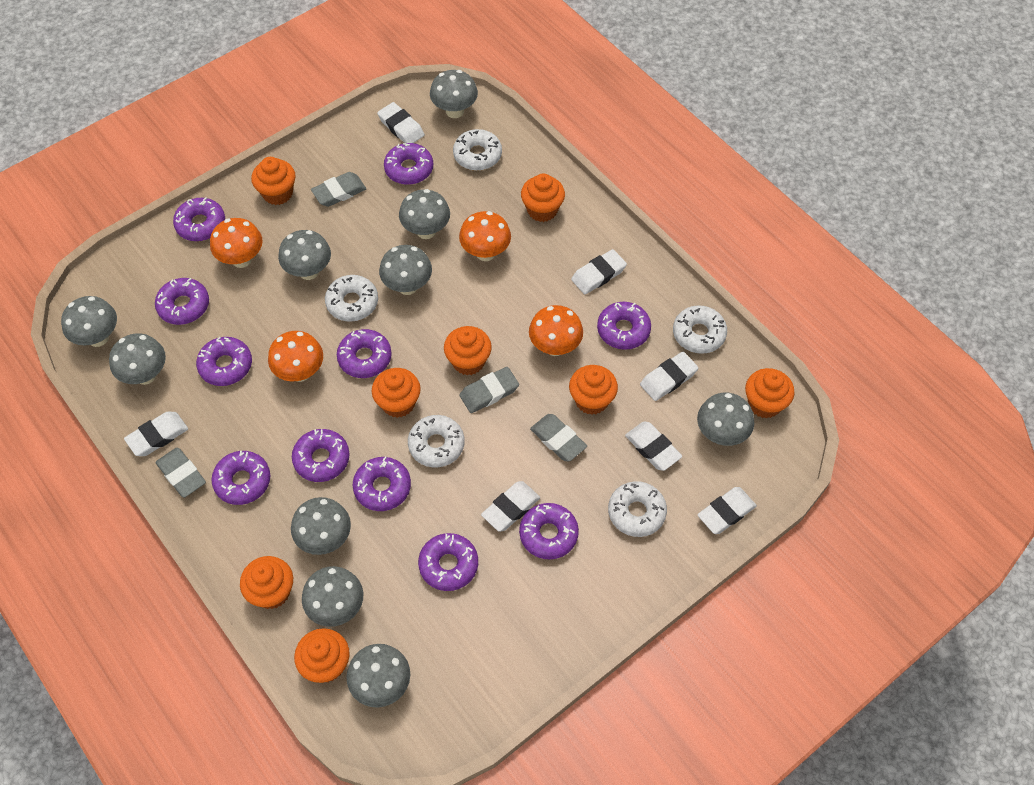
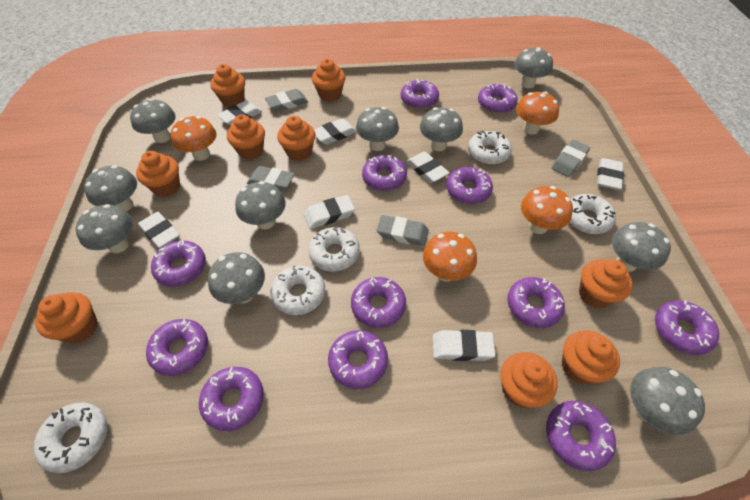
orange cupcake: [240,556,293,609] [251,157,296,205] [294,628,350,683] [372,368,421,418] [444,326,492,375] [521,174,565,222] [569,365,618,415] [745,368,795,418] = 8 -> [35,292,98,344] [136,151,180,197] [210,64,245,107] [227,114,265,160] [277,116,315,161] [312,59,345,102] [500,352,558,408] [562,330,620,384] [579,259,633,309] = 9
purple donut: [155,278,209,325] [173,197,225,241] [196,337,252,386] [211,451,270,505] [292,429,350,482] [337,329,392,378] [353,457,411,511] [384,143,433,185] [418,533,478,591] [519,503,579,560] [597,302,651,350] = 11 -> [146,319,208,376] [151,240,206,287] [199,367,264,431] [328,330,388,389] [351,277,406,328] [362,155,407,191] [401,79,439,109] [446,167,493,204] [478,84,518,113] [507,277,565,328] [546,401,616,471] [655,300,719,355] = 12

